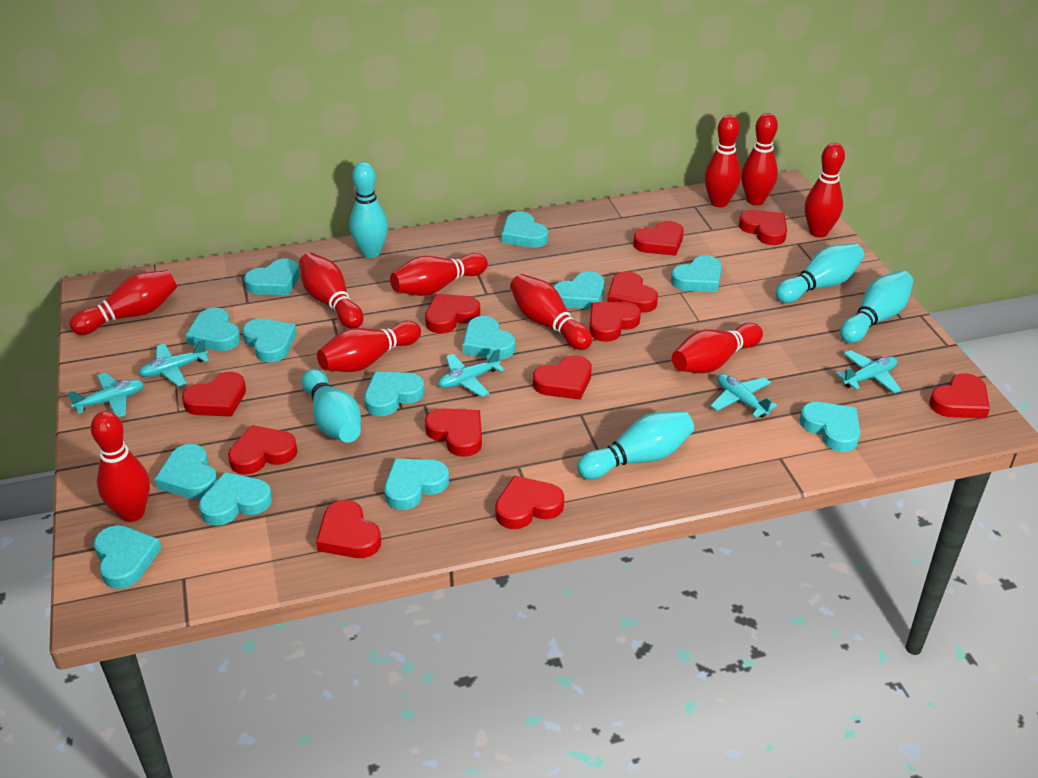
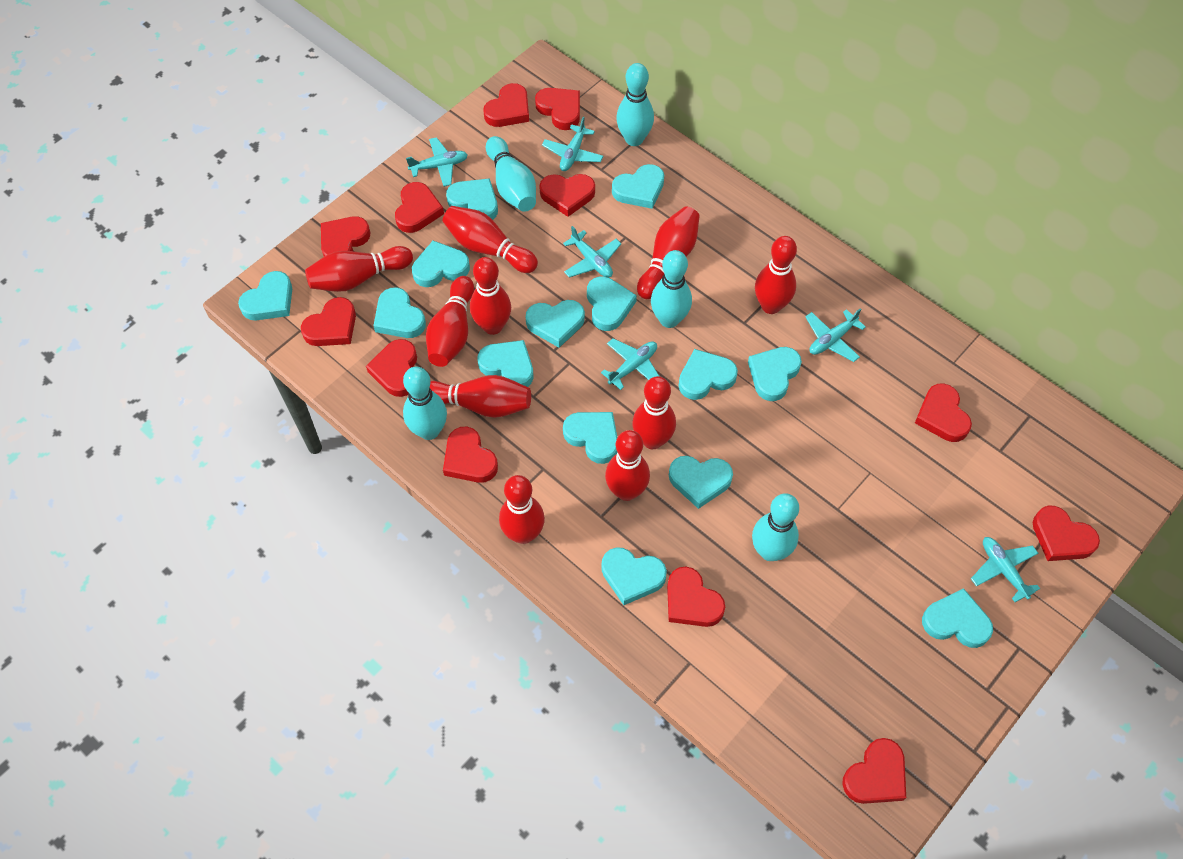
turquoise heart: [94,525,162,589] [154,444,218,499] [185,308,241,351] [199,472,272,526] [242,319,297,362] [244,259,300,295] [364,372,424,416] [384,459,449,510] [463,316,515,359] [502,212,548,248] [554,271,605,309] [671,255,722,292] [799,402,860,452] = 13 -> [238,271,292,320] [373,287,426,338] [412,241,470,287] [446,178,498,220] [477,340,533,387] [526,300,585,348] [563,412,618,464] [587,276,637,331] [601,547,667,605] [612,164,664,209] [669,456,733,509] [678,349,738,400] [748,347,802,401] [922,588,993,648] = 14
turquoise plane: [68,372,144,418] [139,339,209,386] [438,349,505,397] [710,374,778,418] [836,350,901,394] = 5 -> [406,137,468,187] [542,117,603,171] [563,226,621,278] [601,338,660,390] [805,308,866,362] [971,537,1040,602] = 6

